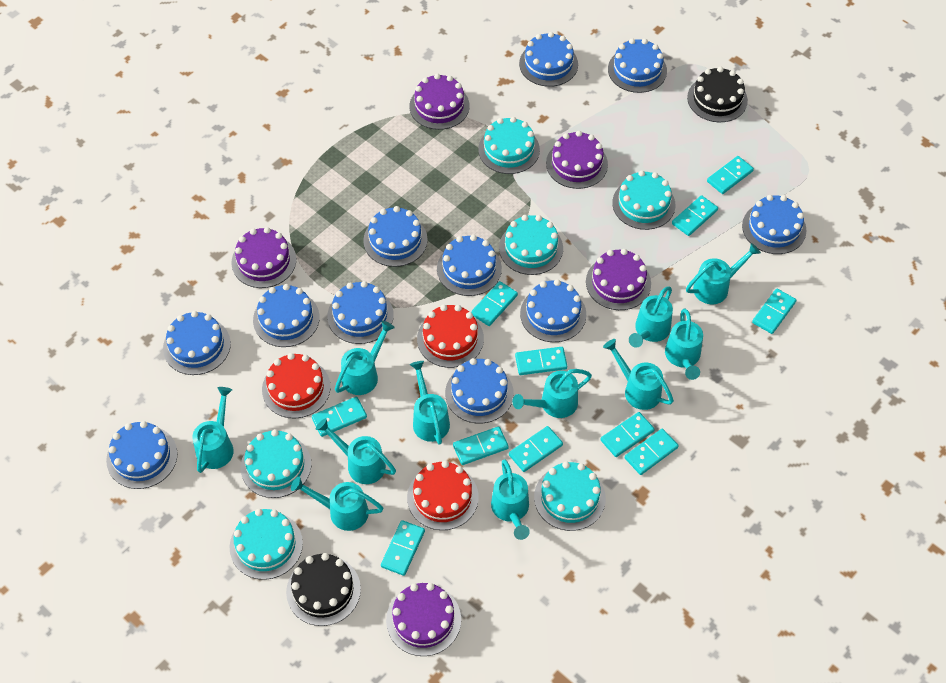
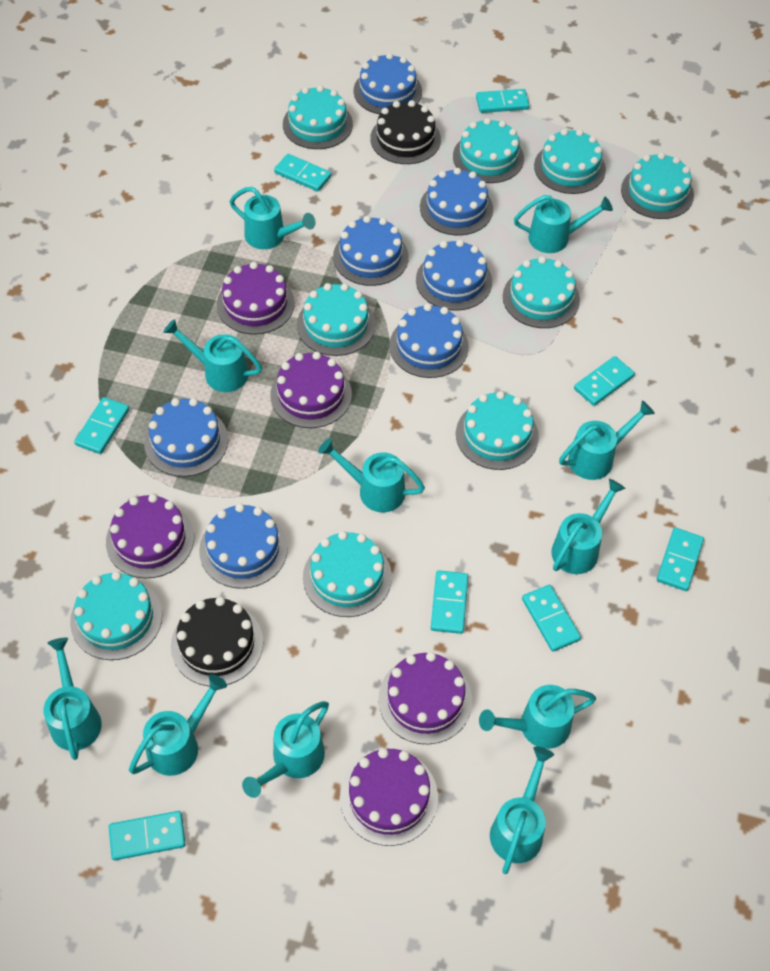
blue cake: [106,421,178,489] [163,311,231,375] [253,284,320,347] [327,281,394,344] [363,206,428,267] [437,235,502,296] [445,358,514,423] [519,32,578,87] [520,279,586,342] [608,39,667,93] [742,195,807,254] = 11 -> [144,398,228,477] [199,503,288,589] [333,216,409,286] [353,53,422,114] [389,303,469,378] [416,240,492,311] [420,168,493,235] = 7
red cake: [262,353,331,419] [407,461,479,530] [417,304,484,368] = 3 -> none = 0
turquoise cake: [230,509,303,580] [241,429,311,498] [478,117,540,174] [499,215,563,275] [534,461,606,531] [612,170,676,230] = 6 -> [70,571,162,660] [283,85,353,149] [297,283,375,356] [303,531,392,617] [453,118,524,183] [456,391,539,470] [503,256,580,328] [534,129,606,194] [621,152,694,219] = 9
turquoise domino: [312,397,367,437] [381,520,425,576] [453,426,509,465] [471,281,518,326] [509,426,563,472] [515,347,567,375] [600,412,655,457] [625,429,679,475] [672,195,718,236] [707,156,754,194] [752,288,796,334] = 11 -> [74,397,129,454] [109,811,186,860] [274,154,331,192] [431,570,468,634] [476,89,529,113] [522,585,581,652] [574,356,635,406] [657,528,704,591] = 8

